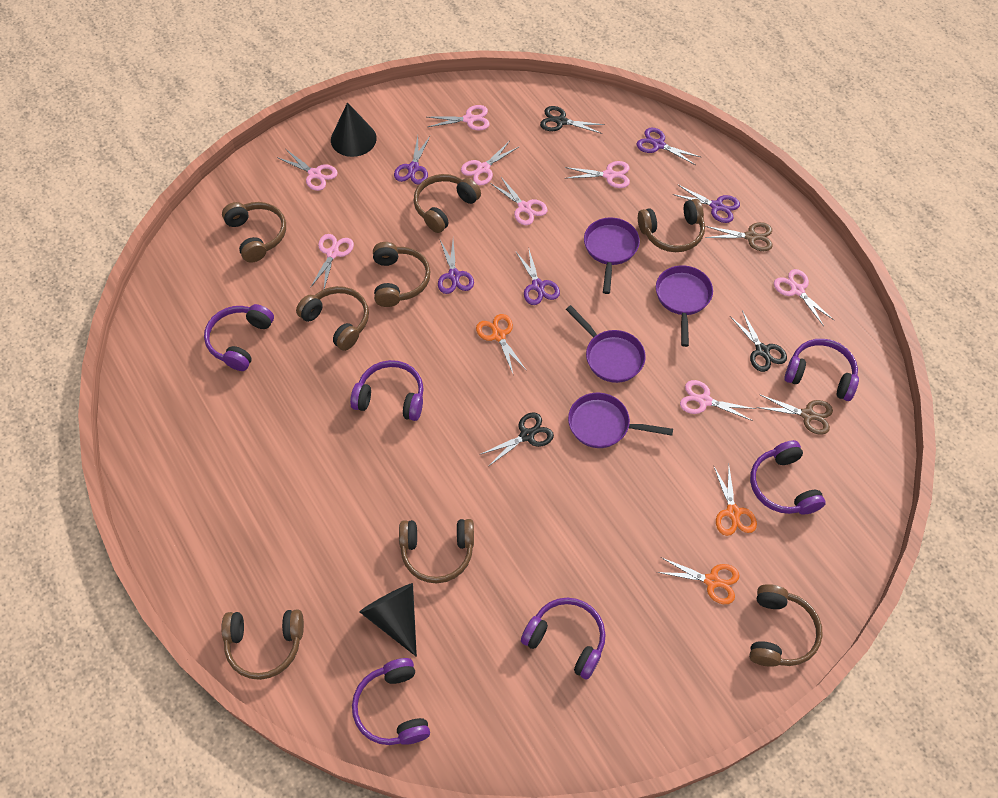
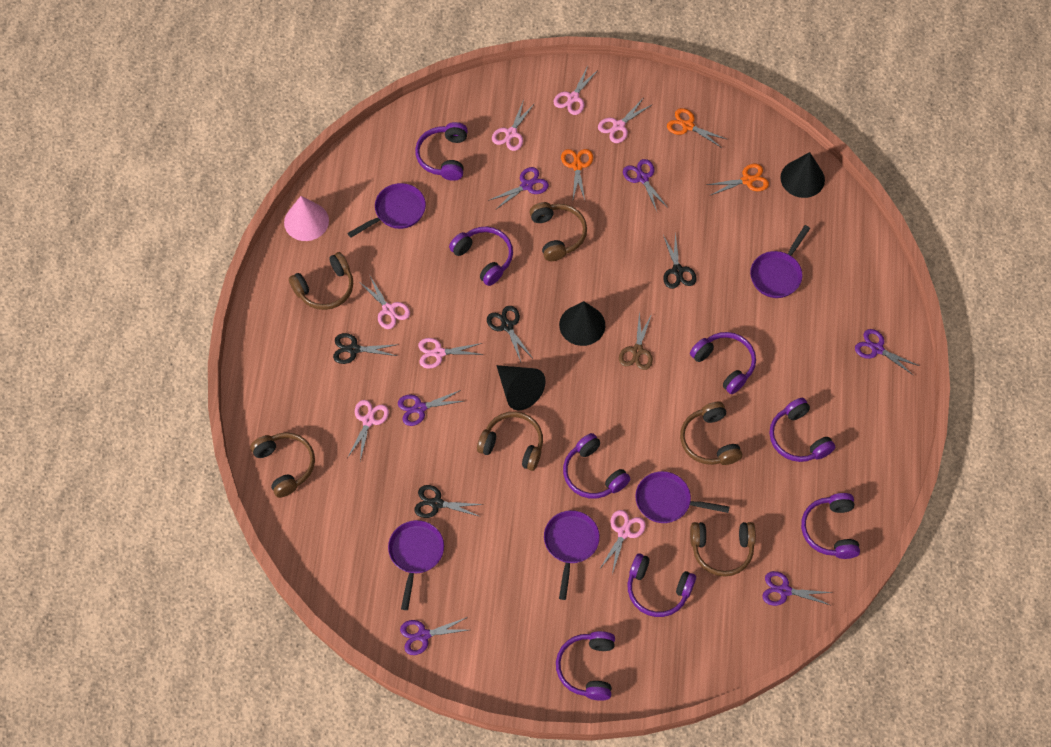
black cone: [331,102,377,157] [360,583,417,657] = 2 -> [496,365,546,410] [559,301,605,346] [780,152,825,198] = 3
black scissors: [481,412,554,466] [540,106,605,134] [730,310,787,372] = 3 -> [333,333,399,364] [414,485,483,518] [487,306,532,362] [663,233,697,289] = 4
brown headphones: [221,610,304,680] [222,202,286,263] [296,286,369,351] [373,242,430,307] [399,519,474,583] [413,174,481,233] [638,199,705,252] [749,584,823,667] = 8 -> [250,433,315,498] [289,252,353,310] [477,412,543,471] [530,202,587,261] [680,402,742,465] [690,522,756,577] = 6
brown scissors: [705,222,773,251] [756,394,833,435] = 2 -> [619,312,653,370] = 1
pink cone: none = 0 -> [284,196,329,241] = 1
pink scissors: [277,149,338,191] [310,234,354,289] [428,105,490,131] [461,142,519,185] [490,176,548,225] [565,161,630,188] [680,380,756,421] [774,269,835,326] = 8 -> [348,400,389,461] [359,276,410,329] [418,338,484,369] [492,100,535,151] [553,66,599,115] [598,99,651,143] [599,510,646,574] = 7
purple headphones: [204,304,274,371] [350,360,424,421] [352,658,430,745] [521,598,606,680] [750,440,826,515] [784,339,859,401] = 6 -> [415,122,468,181] [449,227,513,286] [556,631,615,701] [563,433,630,499] [627,554,696,617] [690,332,756,394] [769,398,835,462] [801,493,860,559] = 8
purple pan: [566,305,646,383] [568,393,673,448] [584,218,640,294] [656,265,713,347] = 4 -> [347,183,426,238] [388,520,444,610] [544,510,600,600] [635,471,729,523] [750,225,810,298] = 5
purple scissors: [394,136,430,185] [438,240,474,294] [516,250,560,305] [637,128,700,165] [672,184,740,223] = 5 -> [398,390,464,426] [400,617,468,655] [488,167,549,210] [623,159,668,211] [762,571,833,606] [855,329,919,376] = 6

